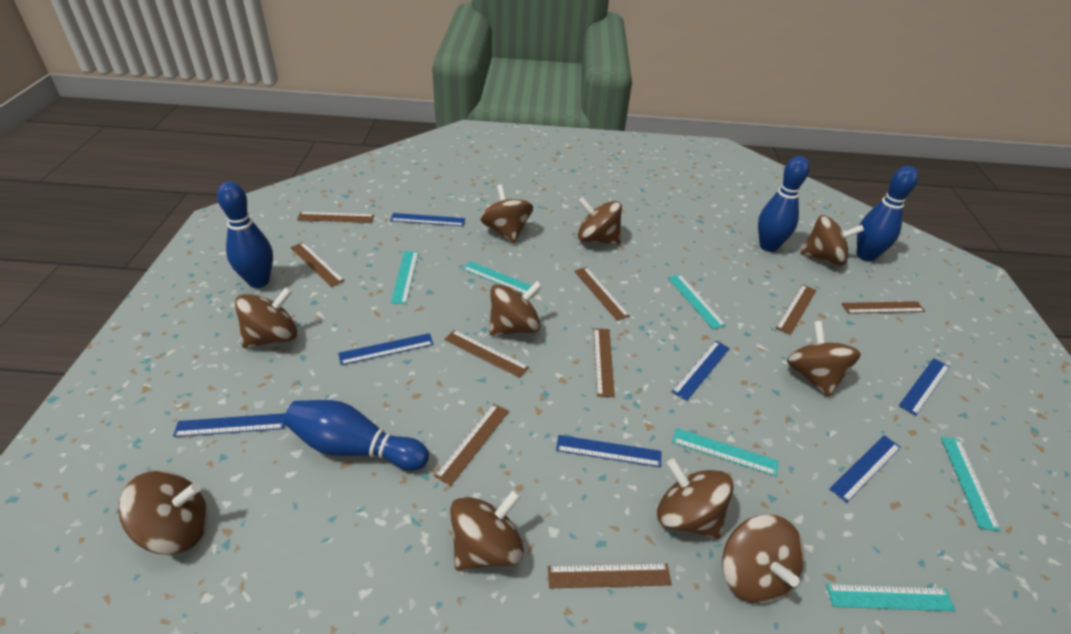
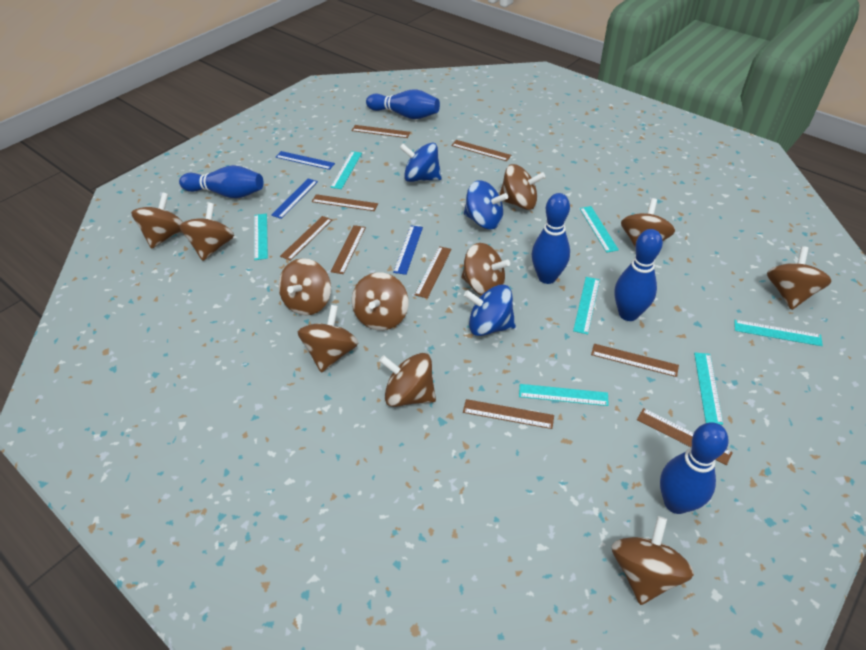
blue bowling pin: [217,182,273,288] [284,400,429,471] [758,156,810,252] [857,166,918,262] = 4 -> [179,165,264,198] [366,89,440,119] [532,193,570,284] [614,229,663,321] [660,422,729,514] = 5
blue ruler: [173,413,285,437] [338,333,434,365] [390,213,465,226] [556,435,661,467] [672,341,730,401] [830,435,901,503] [899,358,950,416] = 7 -> [271,178,318,219] [276,151,335,170] [393,226,423,275] = 3
blue spinning top: none = 0 -> [400,143,442,182] [464,180,508,229] [464,285,516,336] = 3
brown spinning top: [118,471,208,555] [235,287,297,348] [450,489,524,571] [480,184,533,243] [489,281,542,336] [578,197,622,245] [657,458,733,539] [722,514,804,604] [787,321,861,397] [800,215,864,266] = 10 -> [131,192,183,249] [179,203,234,261] [279,258,331,315] [298,305,358,373] [352,272,408,330] [379,353,436,407] [461,243,510,296] [499,164,545,210] [611,516,694,605] [621,198,675,249] [767,246,832,310] = 11
turquoise ruler: [391,251,419,304] [463,261,535,297] [668,274,726,330] [672,428,779,476] [826,584,956,611] [941,437,1001,531] = 6 -> [254,213,268,260] [330,151,362,189] [519,384,609,406] [573,277,600,334] [580,206,619,253] [694,353,723,425] [734,320,823,346] = 7

